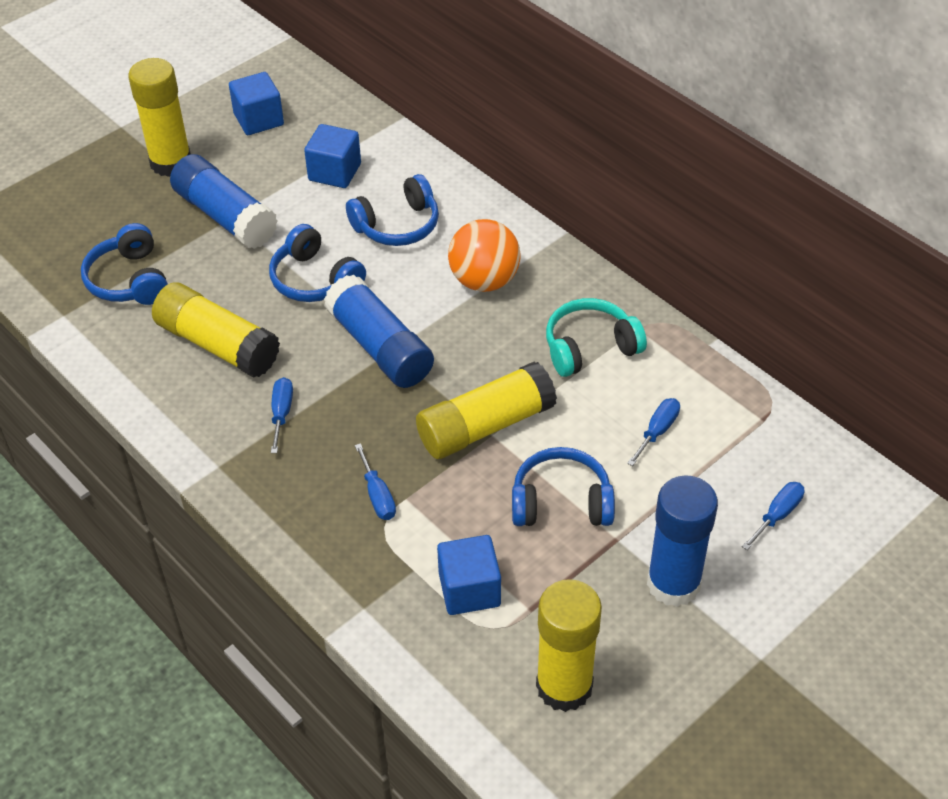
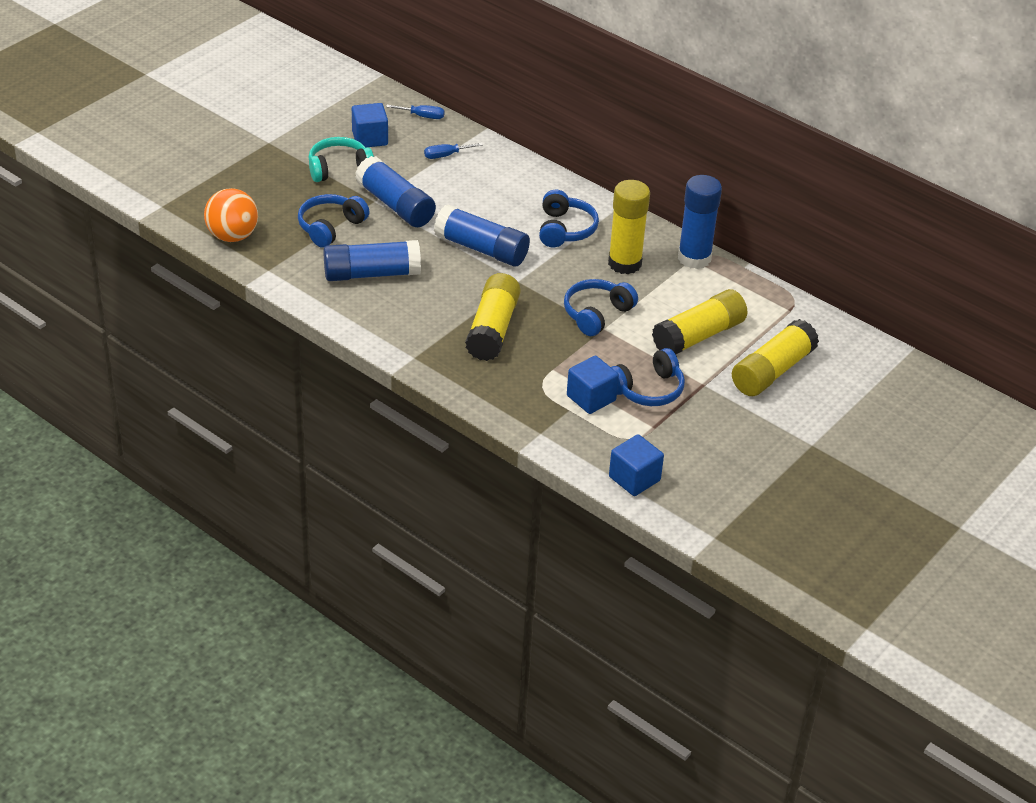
blue glue stick: [170,154,278,249] [324,275,434,388] [647,475,718,607] = 3 -> [323,240,421,281] [355,156,436,227] [434,204,530,266] [678,175,722,269] = 4
blue screwdriver: [271,377,293,453] [355,443,396,520] [627,398,680,466] [742,482,805,550] = 4 -> [386,105,445,119] [424,143,483,159] = 2

